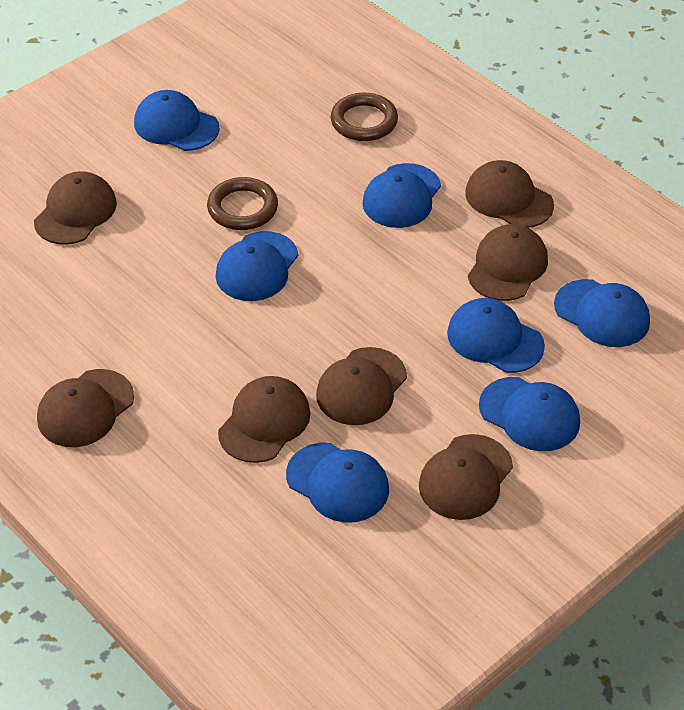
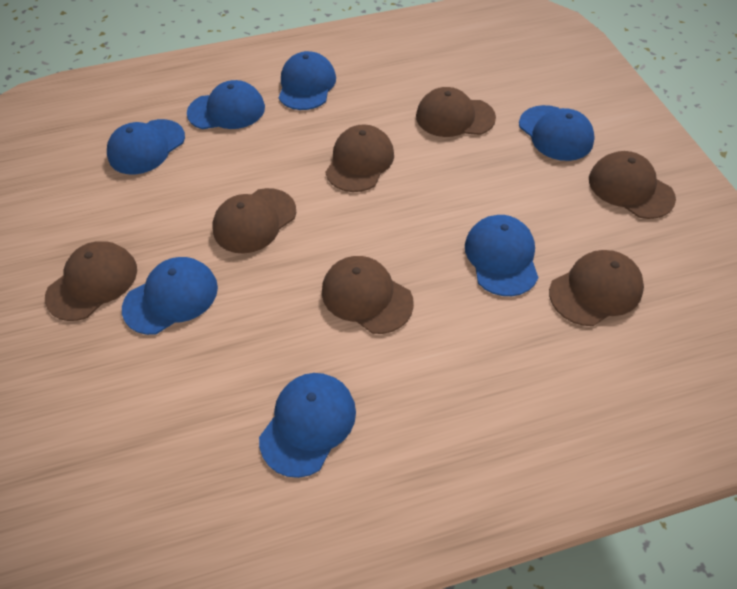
brown ring: [207,177,278,230] [331,92,398,141] = 2 -> none = 0

